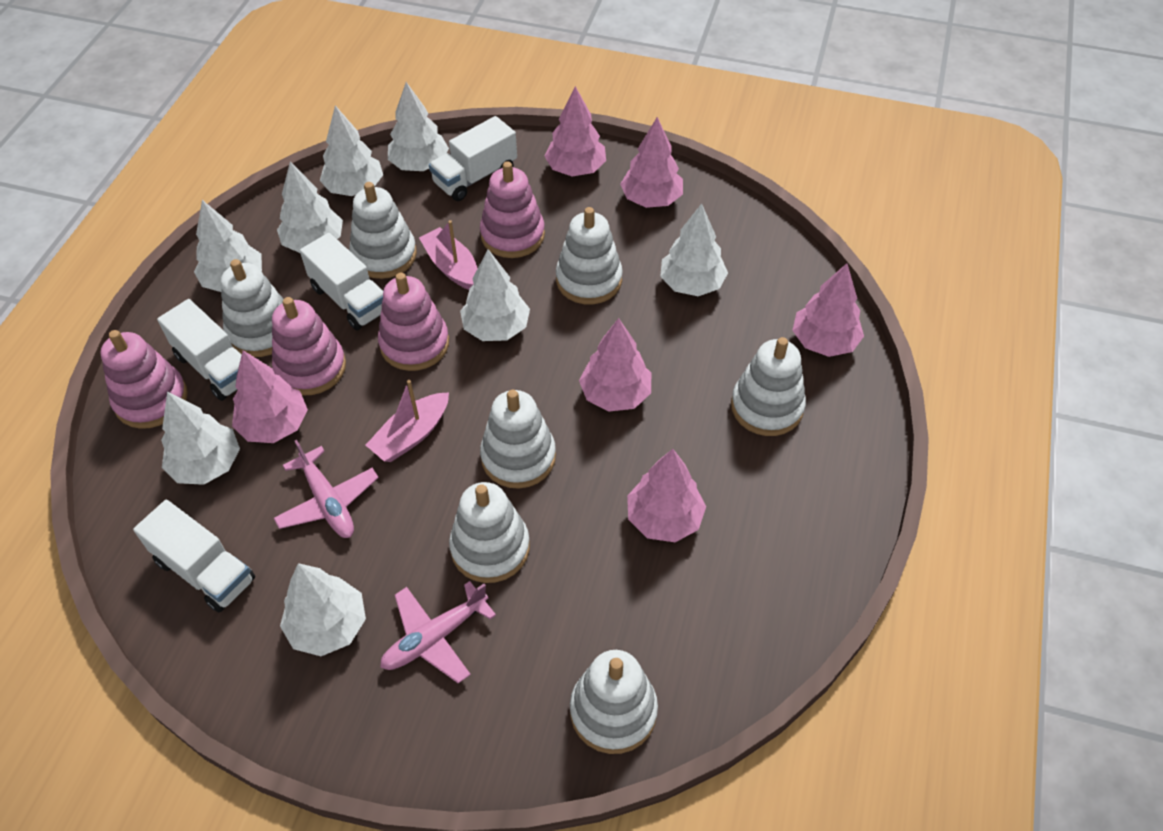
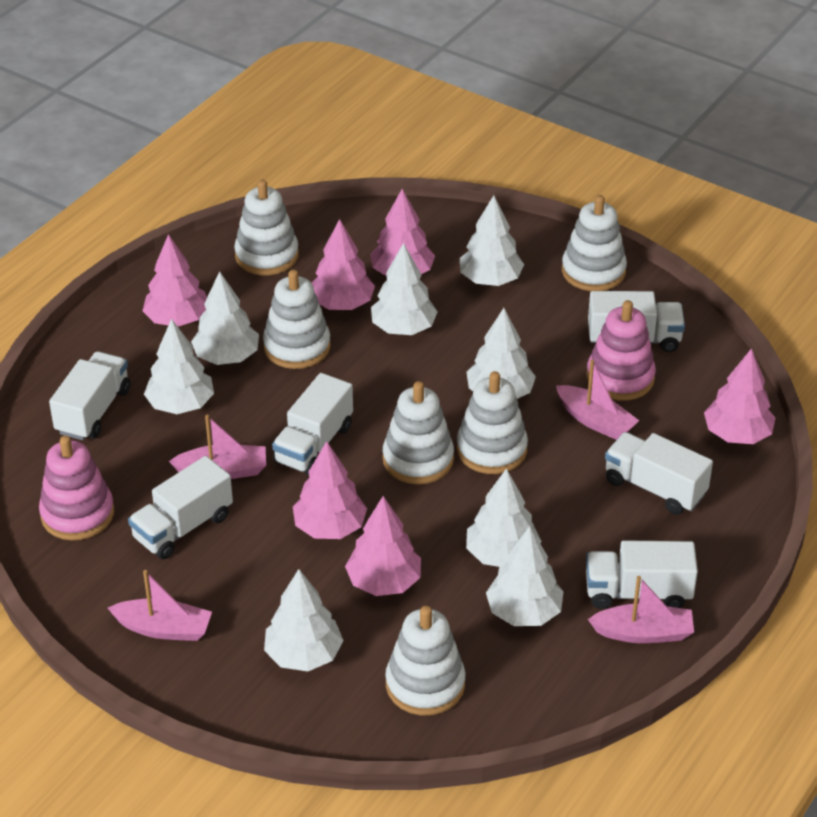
pink boat: [366,380,449,462] [419,220,478,290] = 2 -> [108,570,212,641] [169,415,266,479] [556,360,639,440] [588,576,694,643] = 4
pink plane: [274,440,379,538] [380,581,496,683] = 2 -> none = 0
pink stacking toy: [100,330,188,429] [272,297,346,395] [378,273,449,371] [480,161,545,258] = 4 -> [39,435,114,540] [586,300,656,401] = 2
white stacking toy: [221,259,283,357] [349,182,417,279] [449,482,530,583] [480,390,556,489] [556,207,623,304] [570,650,658,754] [731,337,806,436] = 7 -> [234,180,299,275] [263,270,331,369] [383,381,454,484] [385,606,466,716] [457,371,528,474] [562,195,627,291] = 6
white truck: [133,500,255,612] [157,299,242,401] [300,233,383,330] [429,116,517,201] = 4 -> [49,351,131,440] [128,456,233,559] [272,373,353,475] [586,540,698,609] [588,291,685,352] [605,432,713,515] = 6

